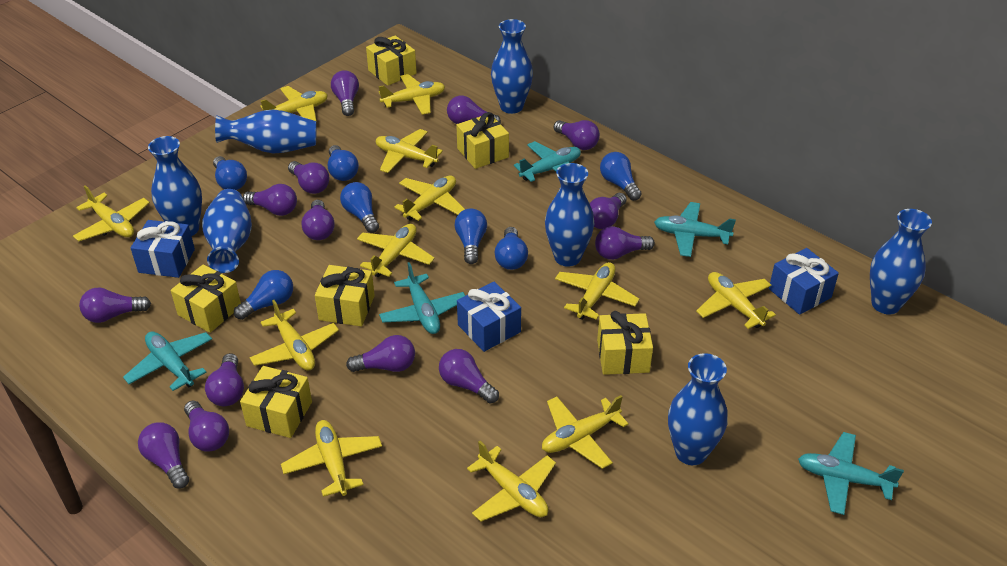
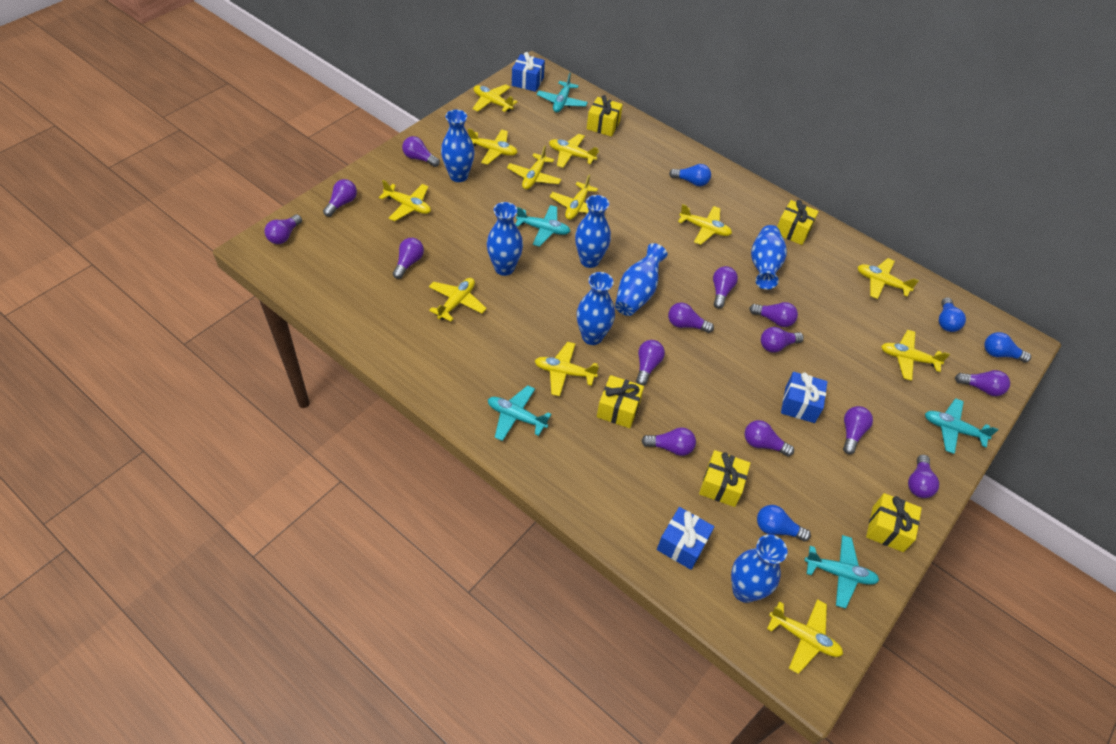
blue light bulb: [213,156,247,190] [234,270,293,320] [328,145,359,181] [340,182,379,233] [455,208,487,264] [495,227,528,270] [600,152,642,201] = 7 -> [669,164,711,186] [757,505,811,541] [939,297,966,332] [984,332,1031,363] = 4
yellow gift: [171,264,241,333] [240,366,312,438] [315,265,375,327] [366,35,417,86] [456,112,509,169] [597,311,653,375] = 6 -> [587,95,623,137] [597,375,644,428] [699,450,750,507] [777,200,819,245] [866,493,922,552] = 5

